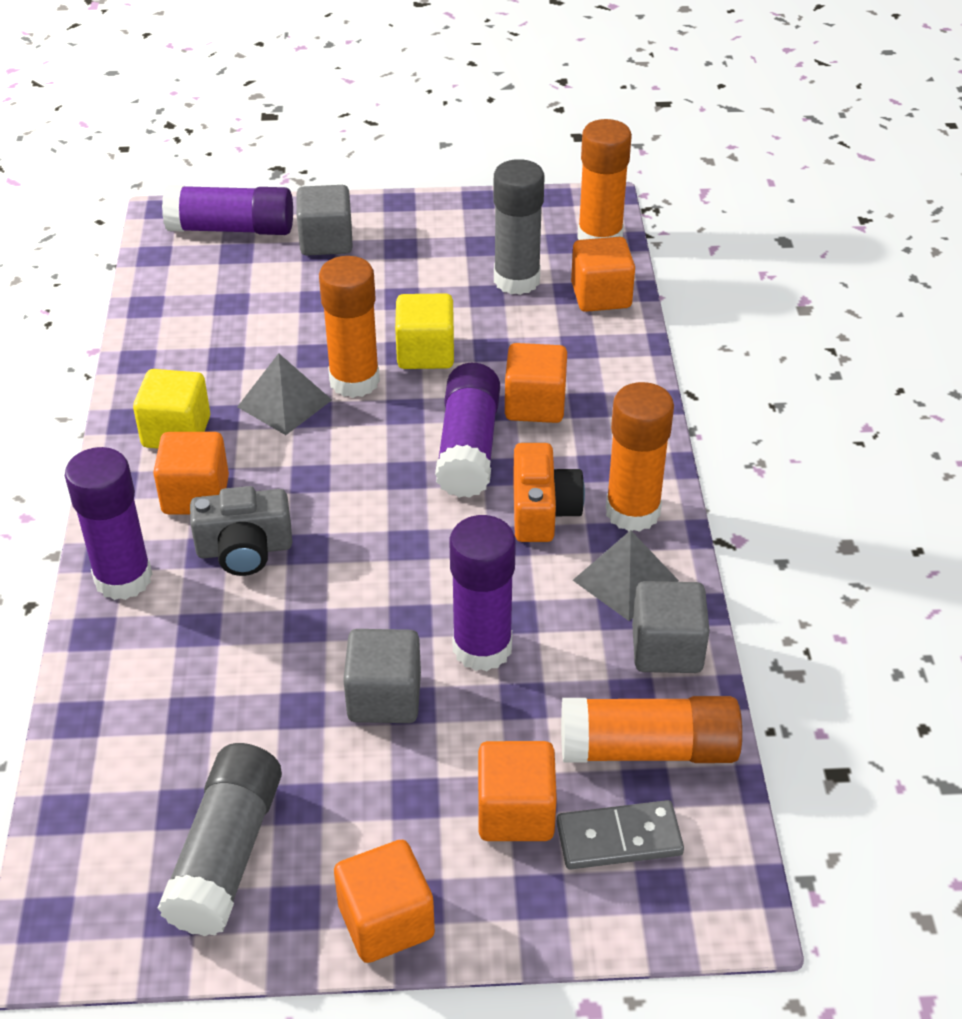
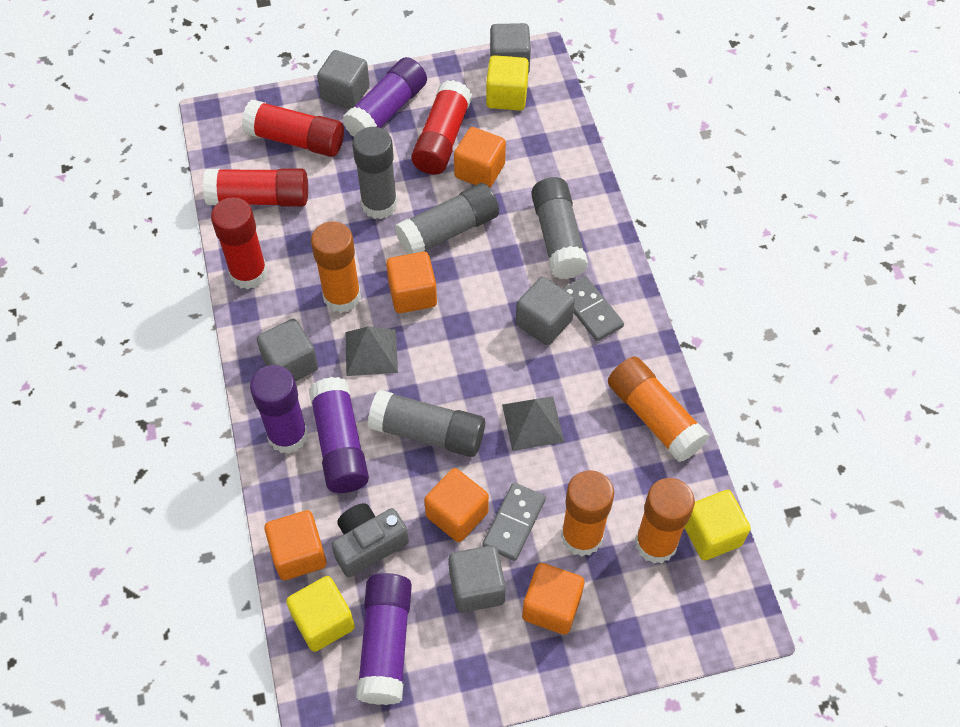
grey cube: [297,185,353,256] [343,629,421,723] [632,581,710,673] = 3 -> [257,319,318,382] [317,50,370,110] [449,545,506,613] [490,23,531,74] [516,277,575,345] = 5
grey domino: [557,800,684,870] = 1 -> [482,483,546,561] [562,276,624,341] = 2
grey glue stick: [158,743,282,936] [493,159,545,295] = 2 -> [352,127,397,219] [368,390,485,457] [395,183,499,254] [531,177,588,279] = 4
orange camera: [513,443,585,542] = 1 -> none = 0
red glue stick: none = 0 -> [203,168,308,207] [211,197,268,289] [242,100,344,157] [411,80,472,175] = 4
yellow cube: [133,369,210,449] [395,293,454,369] = 2 -> [286,576,355,652] [486,55,529,111] [684,490,751,560] = 3

